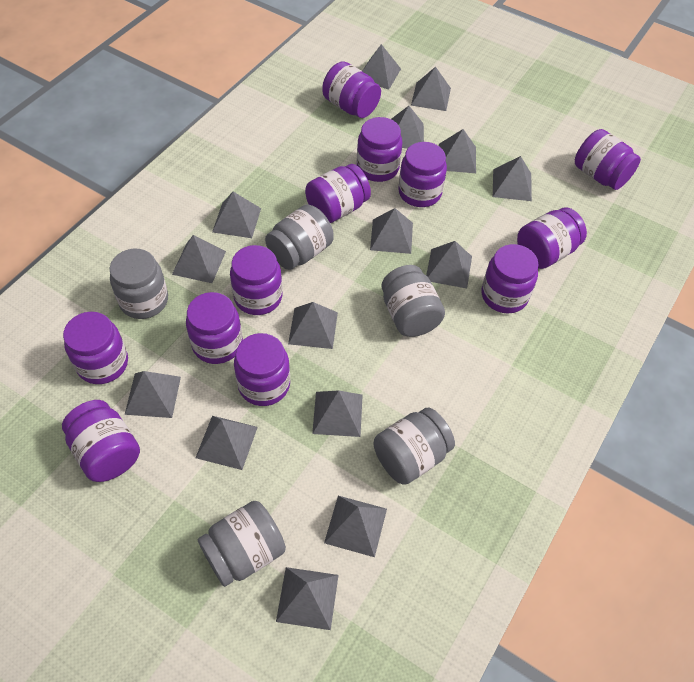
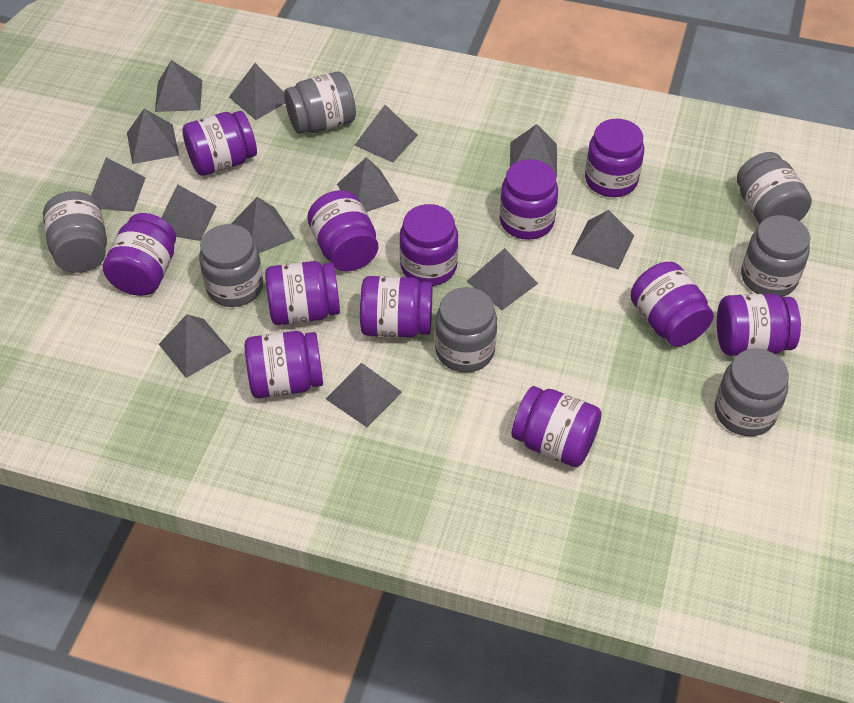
grey jar: [110,249,168,319] [198,501,286,587] [265,205,334,270] [374,408,455,485] [381,265,445,337] = 5 -> [43,191,107,273] [199,224,263,307] [284,72,356,134] [435,287,497,372] [715,349,789,436] [737,152,812,224] [741,215,810,297] = 7
grey pyramid: [125,371,181,418] [172,235,226,283] [195,416,258,470] [212,192,261,238] [276,567,339,630] [288,302,338,349] [312,390,363,437] [324,496,387,557] [363,44,401,89] [370,208,413,254] [391,106,424,148] [411,67,451,111] [426,241,472,288] [439,129,476,173] [493,156,532,201] = 15 -> [91,157,146,212] [127,108,179,164] [155,60,202,112] [159,314,232,378] [161,184,217,241] [229,63,285,120] [231,197,295,253] [326,363,402,427] [337,157,400,212] [354,105,418,163] [466,248,538,310] [510,124,557,177] [571,210,635,270] = 13

